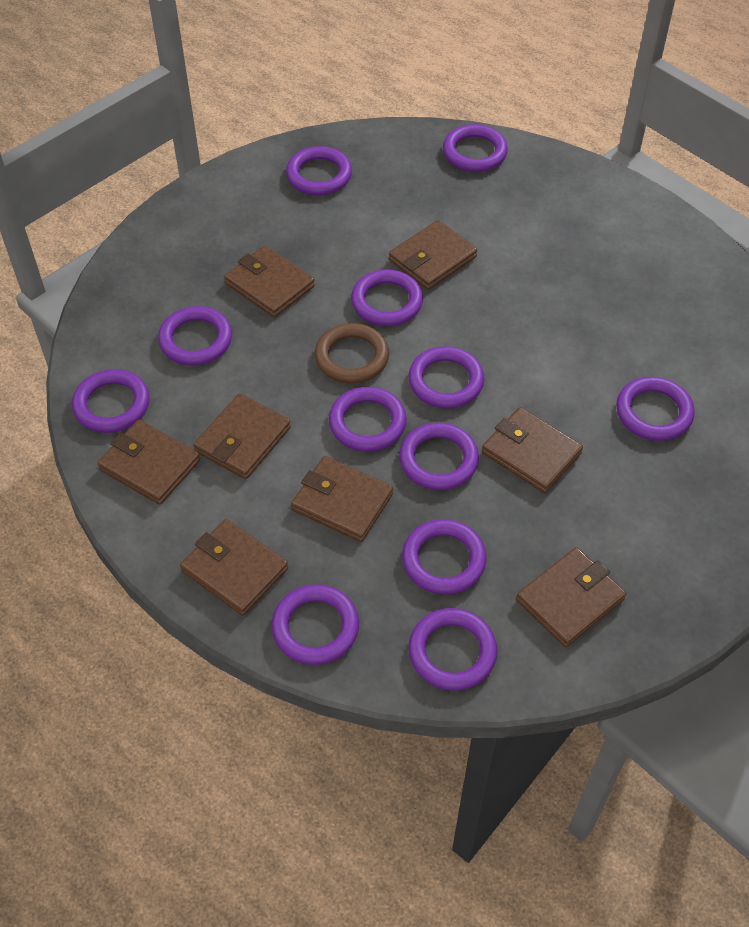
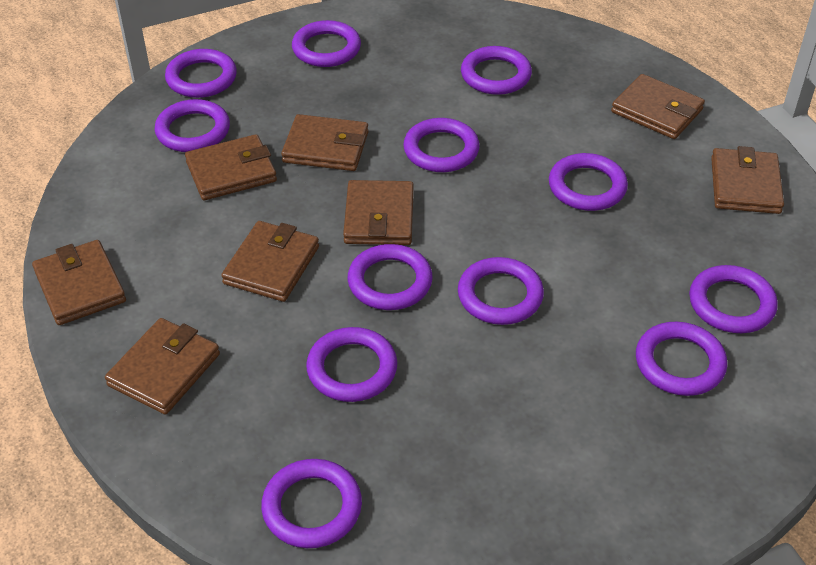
brown ring: [315,323,389,383] = 1 -> none = 0

